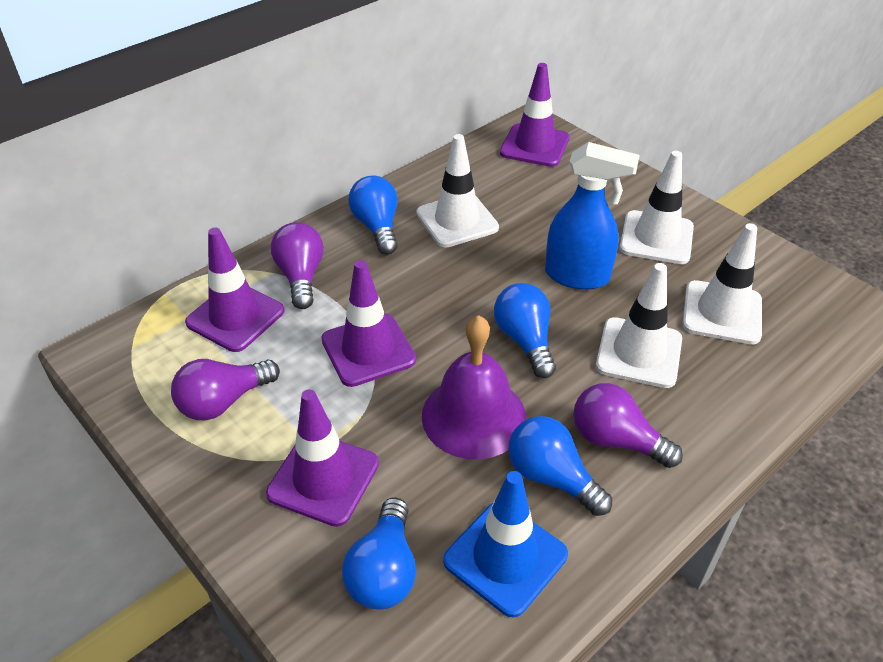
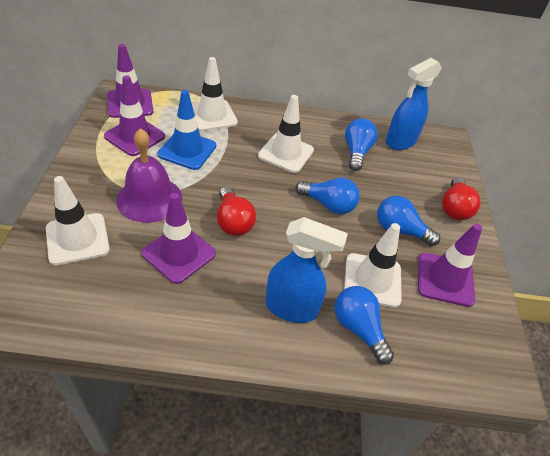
blue spray bottle: [545,142,640,290] = 1 -> [265,217,348,323] [386,58,442,150] = 2
purple light bulb: [171,359,280,420] [271,222,324,309] [573,383,683,468] = 3 -> none = 0
red light bulb: none = 0 -> [217,186,256,236] [442,177,481,220] = 2

